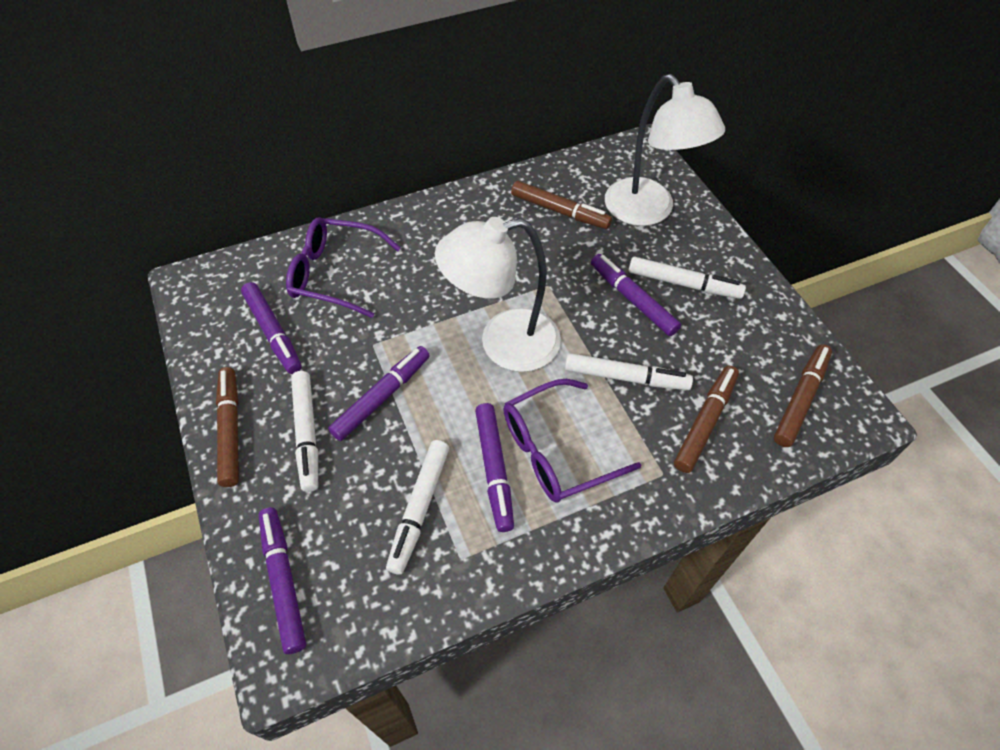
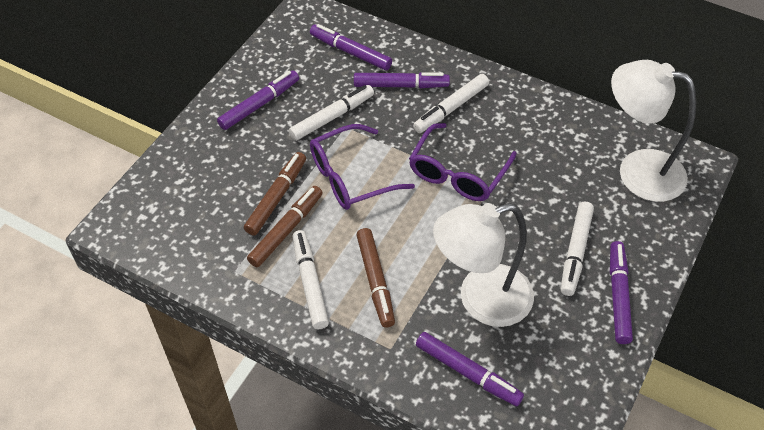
brown marker: [216,367,239,487] [511,181,612,229] [674,366,739,473] [774,344,832,447] = 4 -> [244,152,306,236] [247,186,323,268] [357,228,395,328] = 3

